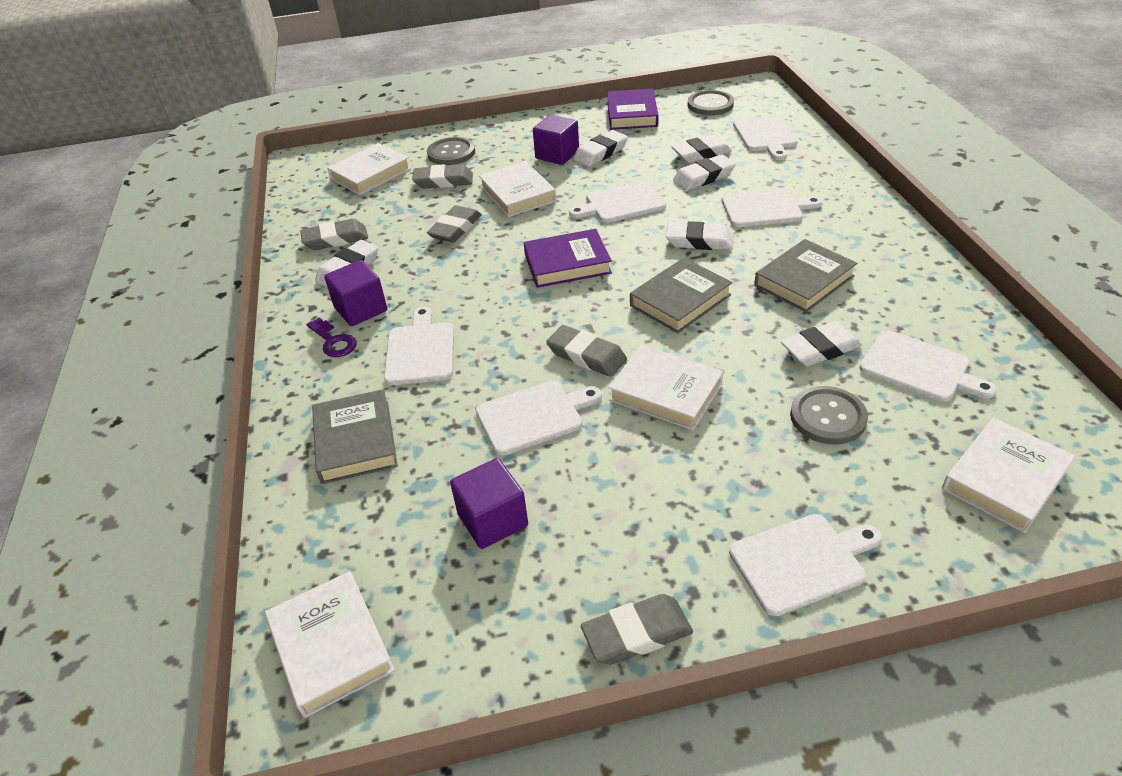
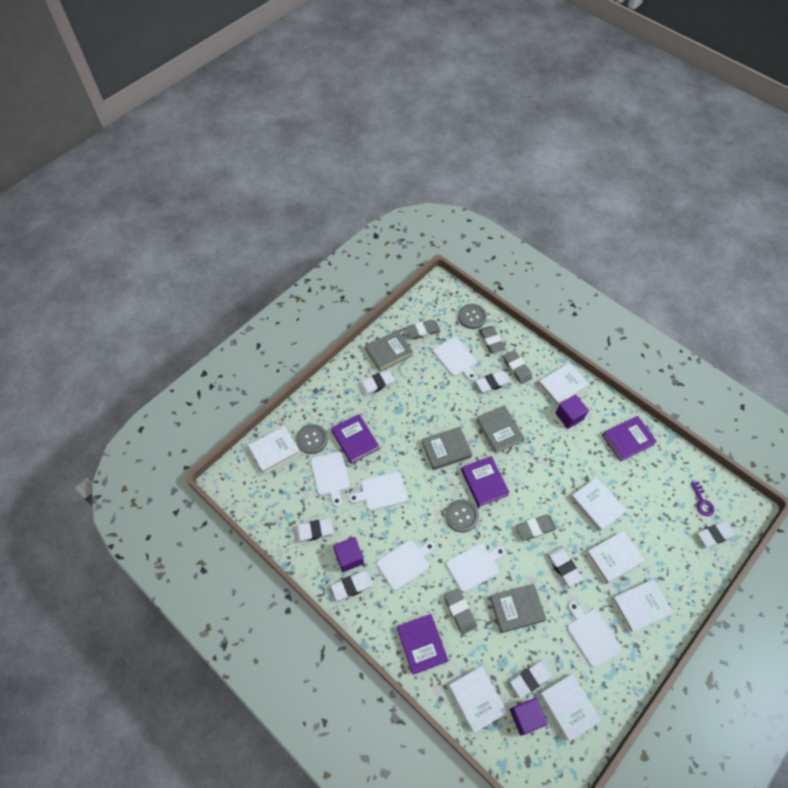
grey book: [312,389,398,484] [630,258,733,333] [754,239,857,312] = 3 -> [365,330,413,372] [422,427,472,470] [476,405,524,454] [490,584,546,633] = 4
purple book: [524,229,612,288] [607,89,659,130] = 2 -> [331,414,379,464] [397,614,448,675] [461,456,510,507] [602,416,657,462] = 4
white book: [265,571,395,718] [327,143,411,195] [479,161,556,217] [608,345,723,430] [942,418,1075,533] = 5 -> [248,426,300,474] [449,666,507,733] [538,363,590,407] [540,674,602,742] [571,477,627,532] [586,531,645,584] [612,579,673,633] = 7
white cutting board: [384,306,454,385] [476,381,602,456] [569,180,666,223] [721,188,823,227] [729,514,882,616] [733,115,798,160] [859,330,997,402] = 7 -> [311,451,350,507] [349,471,408,511] [377,540,435,590] [433,337,477,381] [446,543,506,592] [567,601,621,667] = 6
white eraser: [315,240,378,288] [573,130,628,167] [666,221,734,250] [671,135,732,163] [673,154,736,191] [781,321,862,366] = 6 -> [293,518,333,543] [331,571,374,601] [358,370,395,396] [476,370,512,393] [510,660,553,698] [546,546,583,587] [698,520,736,548] = 7

